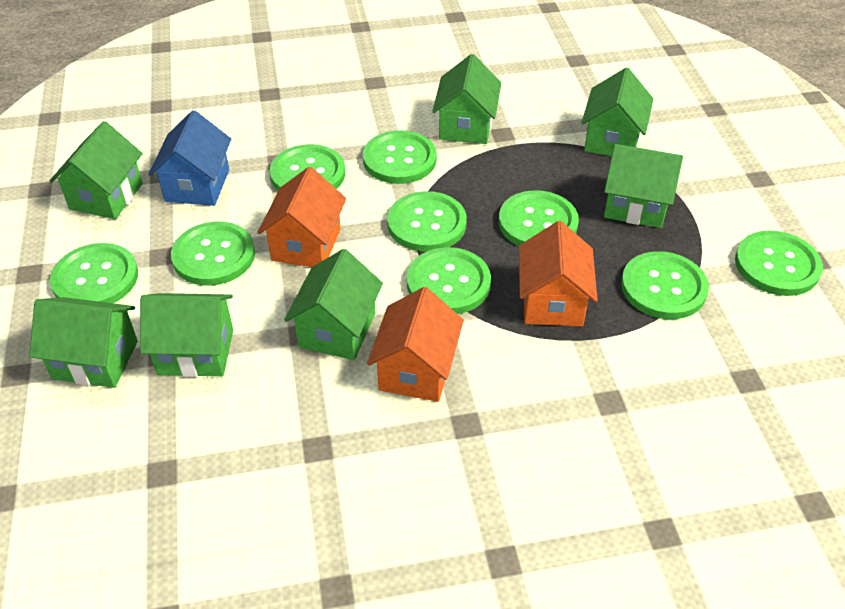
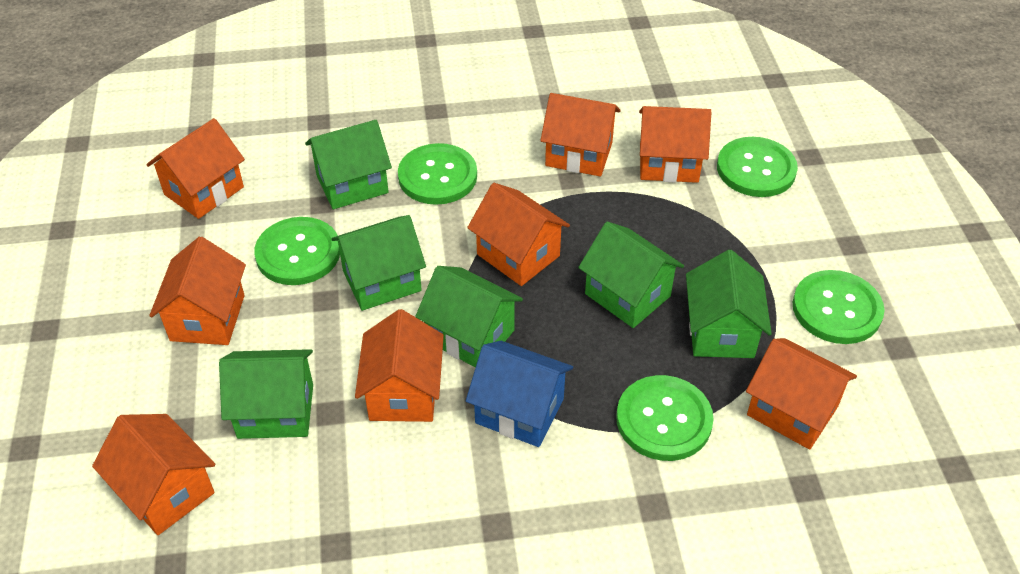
green button: [50,243,138,303] [171,221,255,286] [270,144,345,191] [363,130,437,184] [387,191,467,252] [407,247,491,314] [499,190,579,246] [621,251,709,319] [735,230,823,296] = 9 -> [254,217,340,285] [398,143,477,205] [616,375,714,461] [717,137,798,197] [793,270,885,344] = 5
green house: [29,297,138,388] [50,121,143,219] [140,293,233,377] [284,249,383,360] [432,54,501,144] [581,68,654,156] [604,144,683,228] = 7 -> [219,349,313,439] [305,120,392,209] [331,215,426,311] [415,266,523,368] [578,222,684,328] [686,250,772,358] = 6
orange house: [257,167,346,267] [367,287,464,402] [519,221,598,326] = 3 -> [92,414,215,535] [146,118,245,219] [149,237,246,345] [355,309,444,422] [467,183,570,286] [540,93,620,176] [639,106,711,183] [746,338,857,450] = 8

